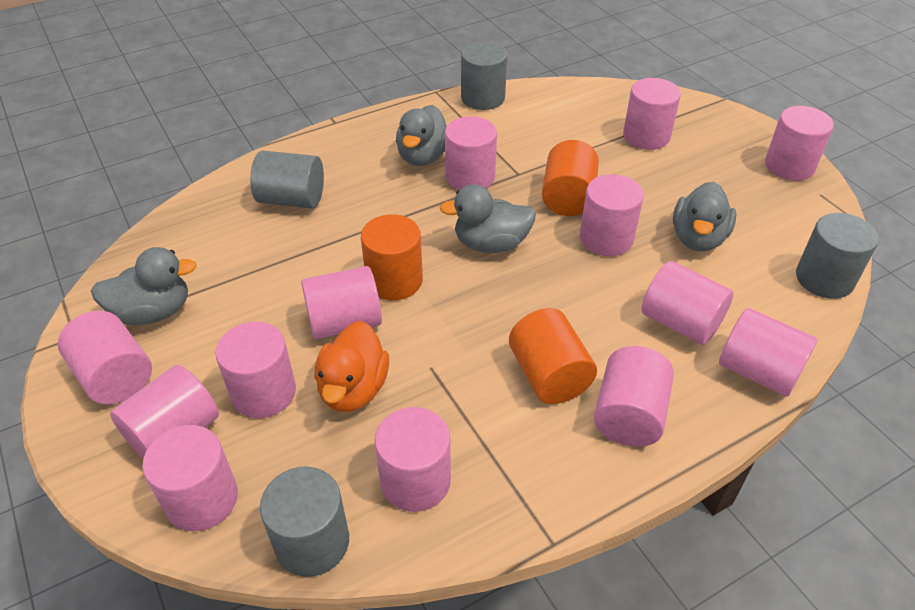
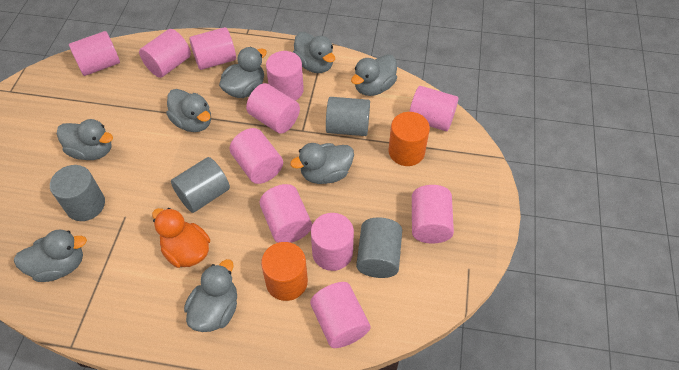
grey duck: [91,247,197,325] [396,105,447,166] [439,184,536,253] [673,182,736,252] = 4 -> [14,230,87,282] [57,119,113,160] [166,89,211,132] [184,259,237,332] [219,47,267,98] [290,143,354,184] [293,32,335,73] [351,54,397,96] = 8
orange cylinder: [361,214,423,300] [509,308,597,404] [542,140,599,216] = 3 -> [261,242,308,301] [389,112,430,166] = 2
pink cylinder: [58,311,152,404] [110,365,219,459] [142,425,238,531] [215,322,296,418] [301,266,382,339] [375,407,451,512] [445,116,497,190] [580,174,644,256] [594,346,674,447] [623,78,681,150] [642,261,734,345] [719,308,818,397] [765,106,834,181] = 13 -> [69,31,120,76] [139,29,191,78] [189,27,236,70] [230,128,283,184] [246,83,300,134] [259,184,312,243] [266,51,304,101] [310,282,371,348] [311,213,354,271] [409,86,458,131] [412,185,454,244] = 11

